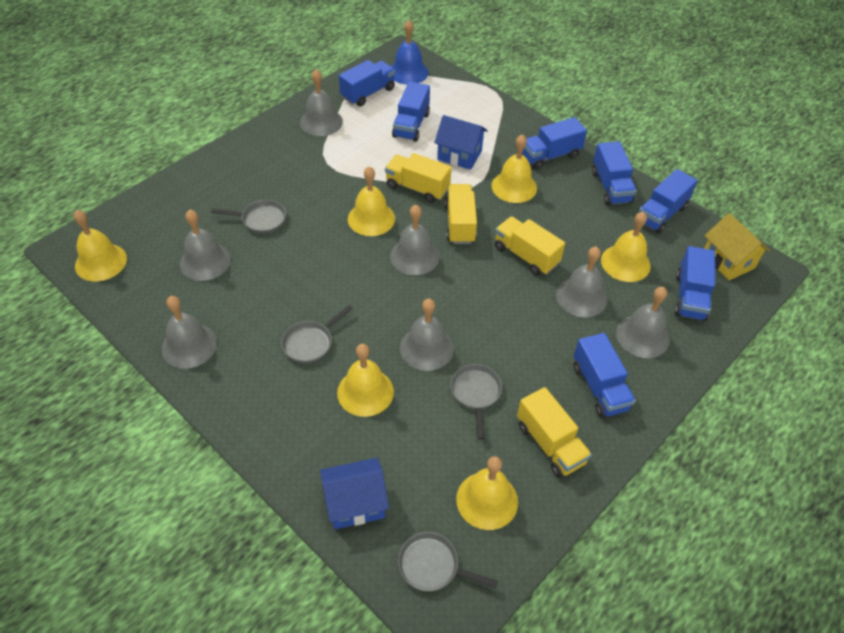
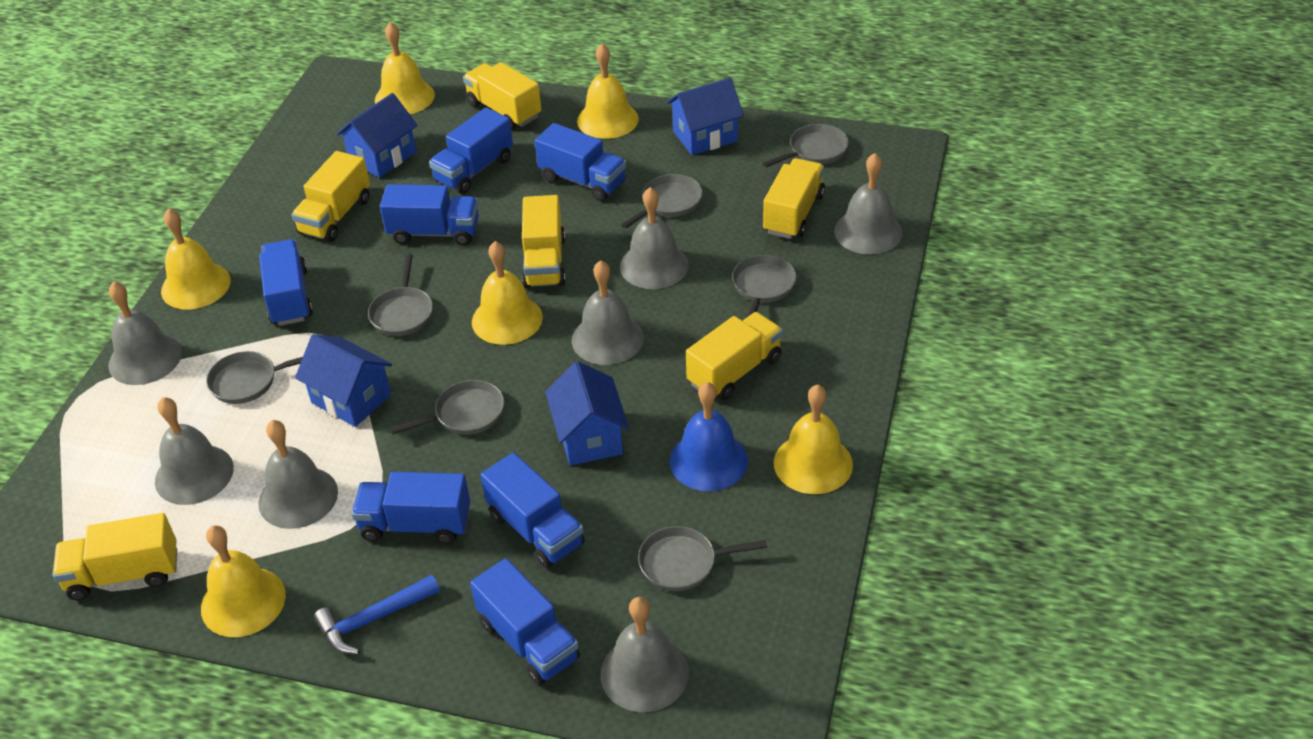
blue hammer: none = 0 -> [314,575,440,654] = 1
blue house: [320,458,389,529] [434,115,488,170] = 2 -> [295,334,392,427] [336,93,418,178] [545,361,629,466] [667,78,744,155] = 4
grey pan: [211,200,286,234] [281,305,353,363] [398,532,498,591] [450,364,502,439] = 4 -> [206,351,303,404] [368,254,433,336] [390,380,504,435] [621,174,703,229] [638,526,767,591] [732,255,797,317] [762,124,849,168] = 7
yellow house: [704,213,770,280] = 1 -> none = 0
yellow truck: [385,153,451,203] [445,184,477,244] [495,216,565,276] [517,387,592,478] = 4 -> [53,513,177,600] [291,151,370,242] [463,62,542,129] [522,195,566,288] [686,312,783,400] [763,158,825,239] = 6

